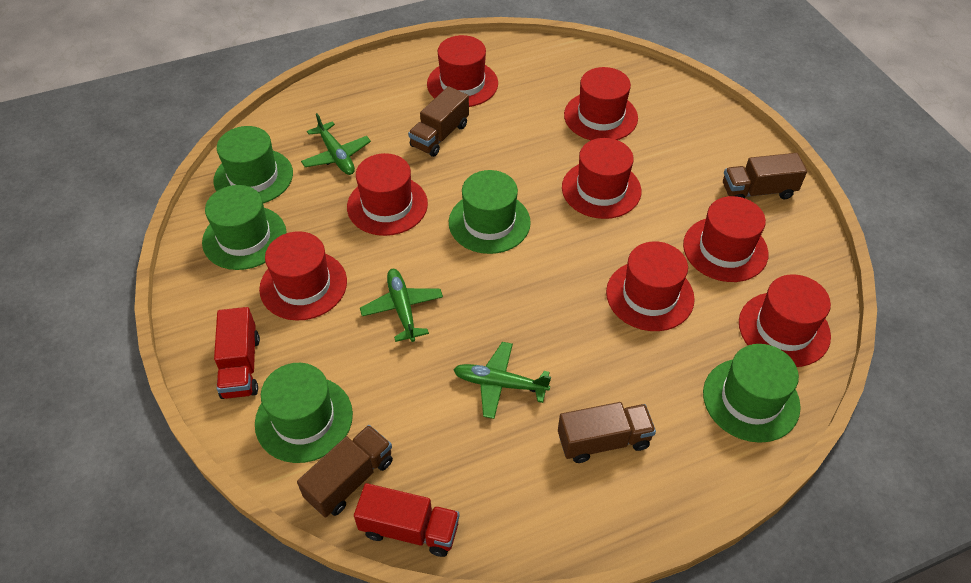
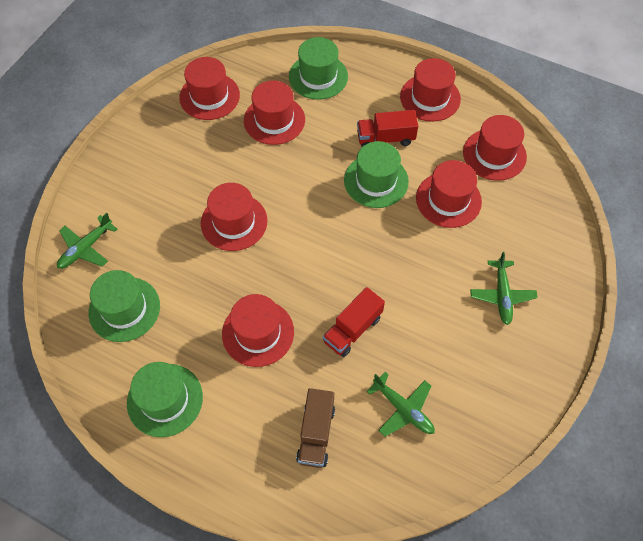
brown truck: [297,425,393,518] [408,86,469,157] [558,402,656,463] [723,153,807,199] = 4 -> [296,388,335,468] = 1
green hat: [202,185,287,270] [213,126,293,203] [255,363,353,463] [449,170,531,254] [703,344,801,443] = 5 -> [88,270,160,342] [127,362,203,437] [289,37,348,100] [344,141,409,208] = 4
red hat: [259,231,347,321] [347,153,428,236] [427,35,498,107] [562,138,641,219] [564,67,638,140] [606,241,695,331] [683,196,768,282] [739,274,831,367] = 8 -> [179,57,240,120] [201,183,267,251] [222,294,294,367] [244,81,305,145] [400,58,461,122] [416,160,482,228] [463,115,527,181] = 7

